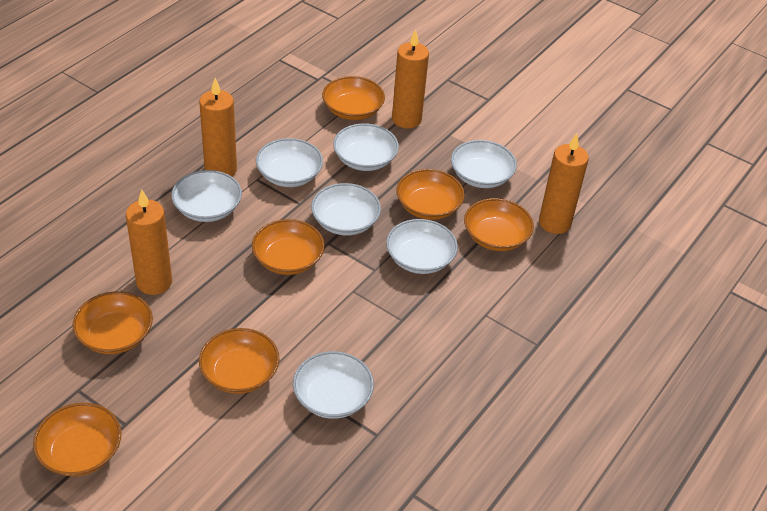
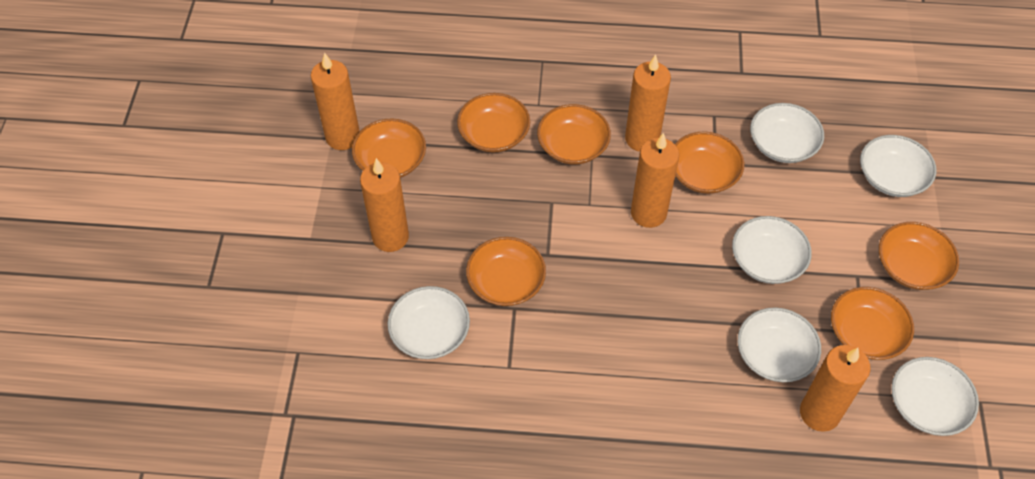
orange candle: [126,190,172,295] [199,78,237,176] [392,29,429,129] [539,133,589,234] = 4 -> [311,52,360,150] [360,158,409,252] [625,54,671,152] [631,133,679,228] [800,345,871,432] = 5
white bowl: [171,170,242,222] [256,138,323,187] [293,351,374,419] [311,183,381,235] [333,123,399,171] [386,219,458,274] [451,140,517,188] = 7 -> [388,286,470,359] [732,216,812,284] [738,307,821,382] [750,103,824,163] [860,135,936,197] [891,357,979,436] = 6

